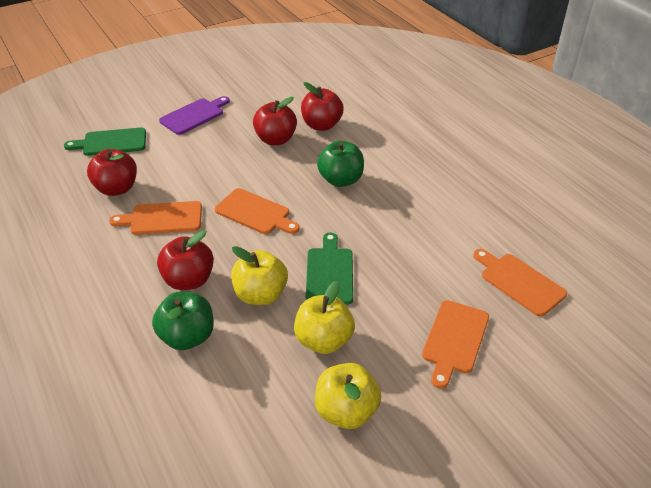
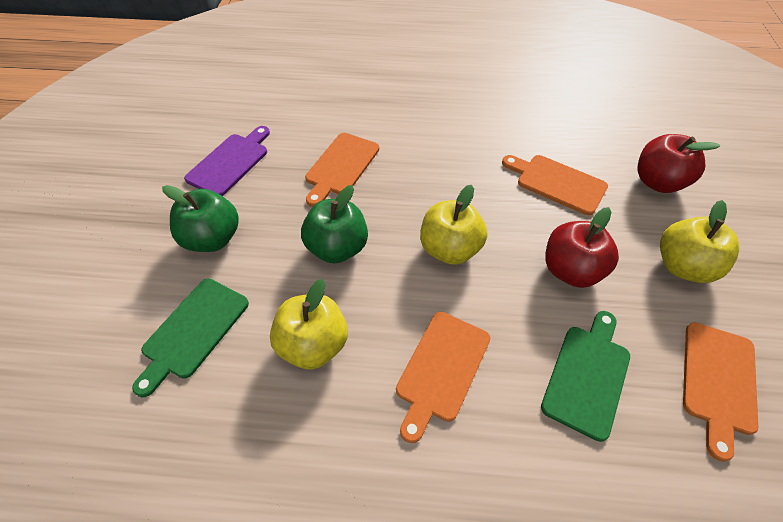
red apple: [87,149,137,196] [157,230,214,290] [253,97,297,145] [301,82,344,131] = 4 -> [545,207,619,288] [638,134,720,193] = 2

